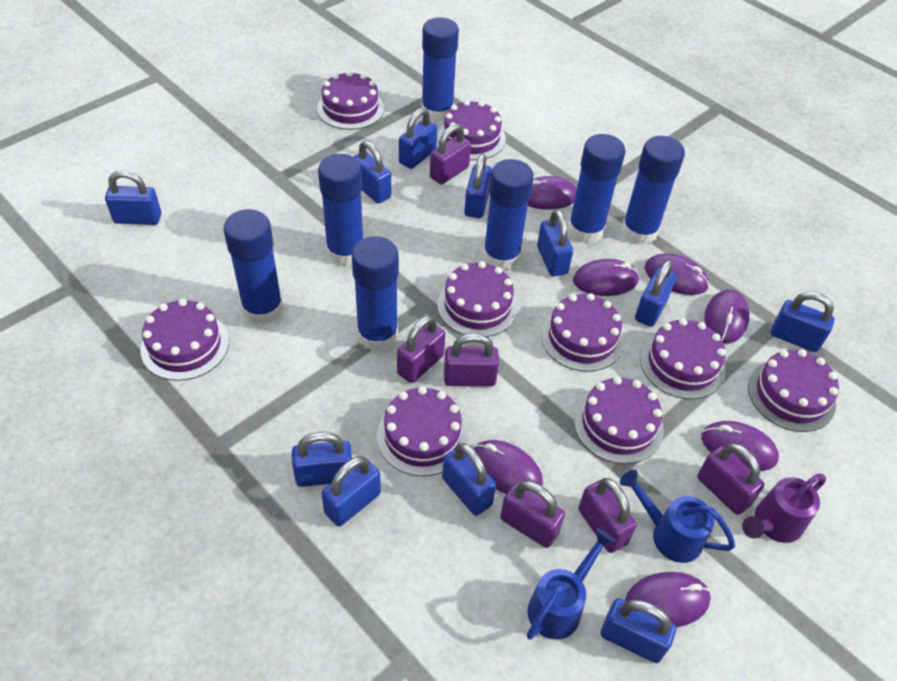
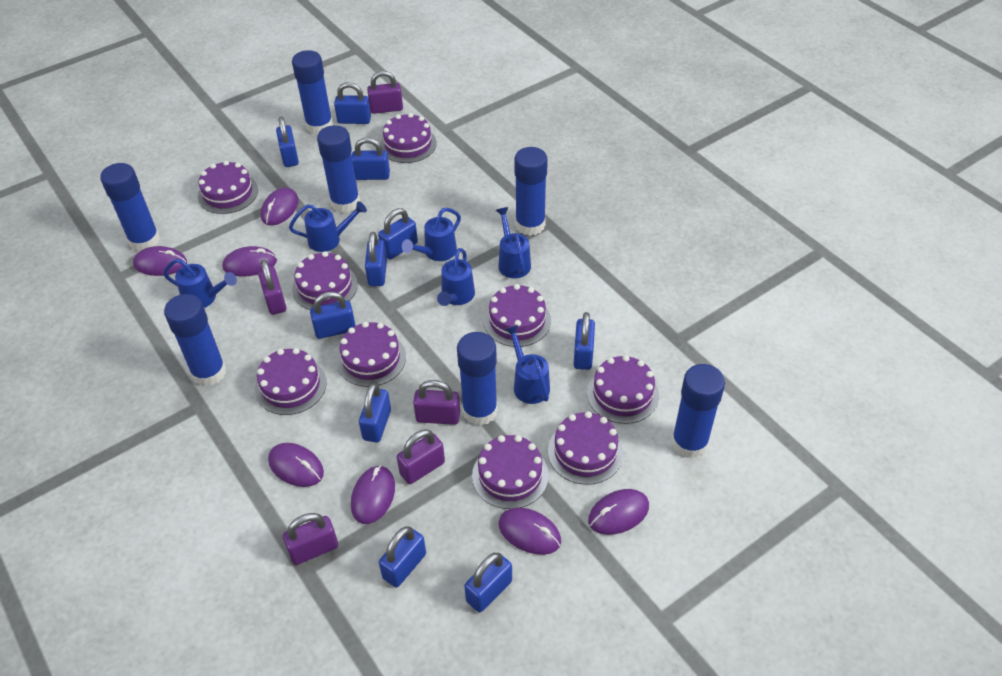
blue padlock: [105,170,161,225] [292,432,352,487] [321,456,381,526] [353,141,391,204] [399,108,437,169] [442,443,496,516] [464,154,492,218] [537,210,573,276] [601,598,676,663] [635,260,676,327] [771,292,835,352] = 11 -> [276,116,299,167] [310,292,356,339] [334,82,371,124] [352,137,390,180] [359,383,391,443] [365,232,387,286] [378,208,418,260] [379,526,426,587] [464,553,512,612] [573,312,595,370] = 10
blue watering can: [527,528,616,640] [620,470,735,563] = 2 -> [163,259,237,308] [289,201,367,252] [402,208,461,261] [437,248,475,306] [496,207,531,278] [504,325,550,404] = 6
purple padlock: [397,315,445,383] [430,124,471,185] [444,333,499,387] [500,481,565,548] [578,478,637,553] [697,443,764,515] = 6 -> [258,259,286,315] [283,513,338,565] [367,71,403,114] [397,429,445,484] [413,380,460,425] = 5
purple watering can: [742,473,826,543] = 1 -> none = 0

